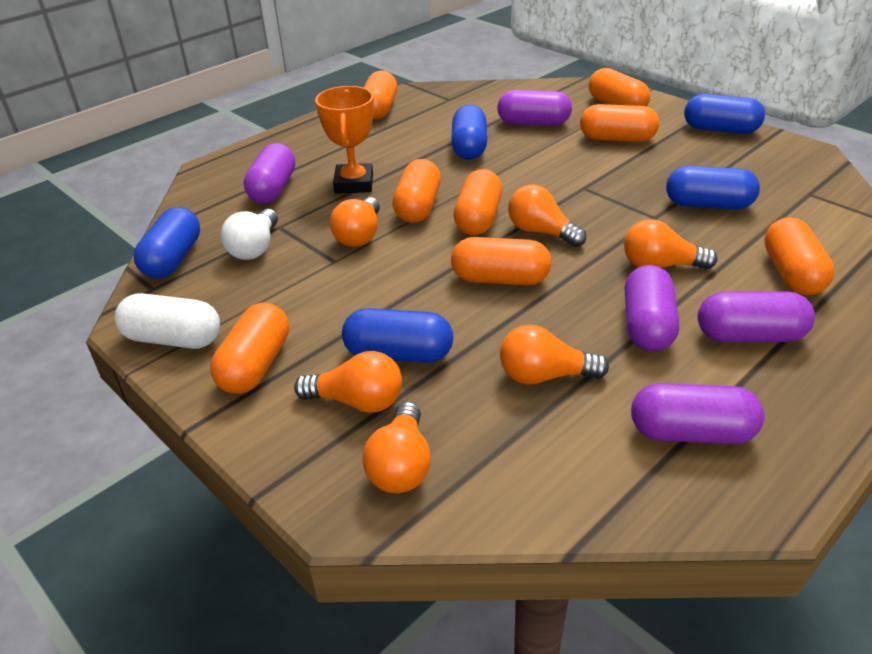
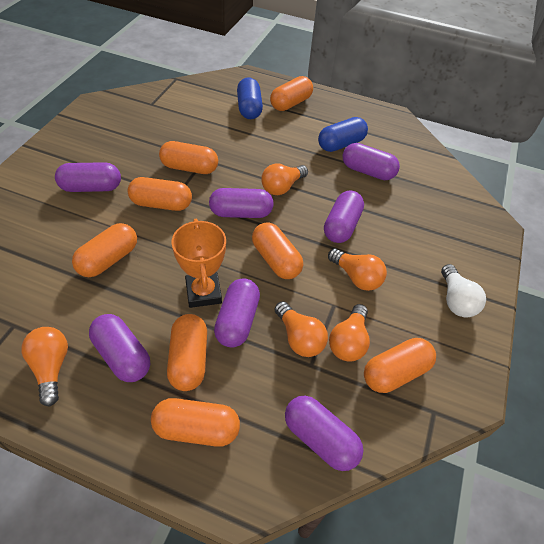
blue capsule: [134,207,200,278] [342,308,453,363] [451,105,487,160] [666,166,760,210] [684,94,765,134] = 5 -> [237,77,263,119] [318,117,368,152] = 2
orange light bulb: [294,351,402,413] [330,197,380,247] [362,402,431,493] [500,325,609,384] [508,184,586,247] [624,219,717,269] = 6 -> [22,327,68,406] [261,164,308,195] [274,301,328,357] [328,248,387,291] [329,304,370,362] = 5
purple capsule: [244,143,295,204] [497,90,572,126] [624,265,679,351] [631,383,765,444] [698,291,815,342] = 5 -> [55,162,121,192] [89,314,150,382] [209,188,274,218] [214,278,260,347] [285,396,363,471] [324,190,364,243] [343,143,400,180] = 7
white capsule: [115,293,220,349] = 1 -> none = 0

